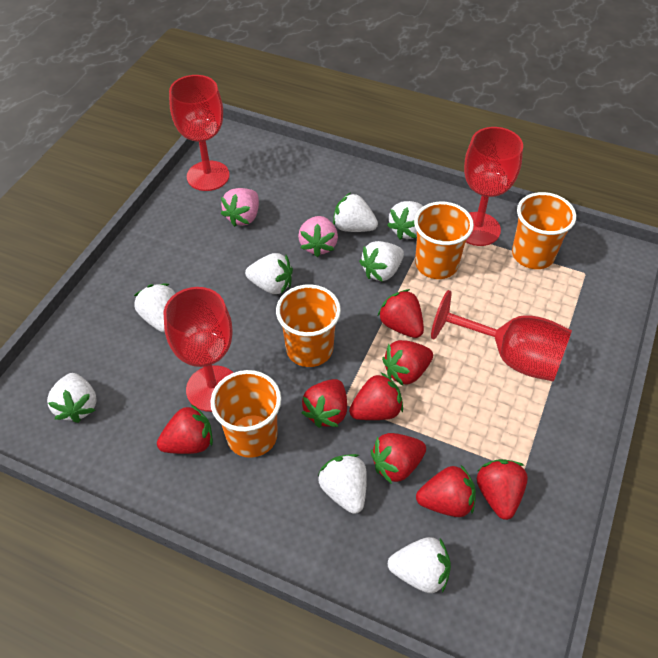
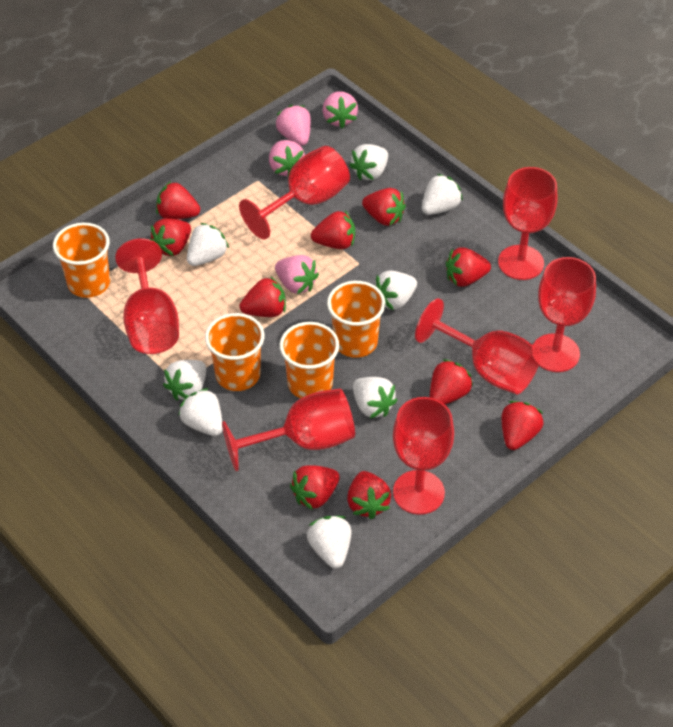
pink strawberry: [221,188,259,227] [298,216,338,257] = 2 -> [269,140,305,177] [275,255,319,294] [276,105,311,146] [322,91,358,128] = 4
red goblet: [164,287,233,412] [169,75,230,191] [431,290,572,382] [464,127,523,246] = 4 -> [115,238,179,354] [222,388,355,471] [239,146,350,239] [393,397,454,515] [415,298,541,395] [498,167,558,280] [533,257,596,372] = 7
red strawberry: [157,404,213,454] [302,379,347,428] [349,372,403,420] [371,433,426,484] [378,289,424,338] [382,340,433,386] [416,465,476,517] [477,459,528,520] = 8 -> [150,219,191,256] [156,181,200,219] [239,277,286,317] [290,465,340,510] [311,211,355,249] [347,471,391,519] [362,188,406,226] [430,359,473,404] [446,248,491,287] [501,401,543,450] = 10

